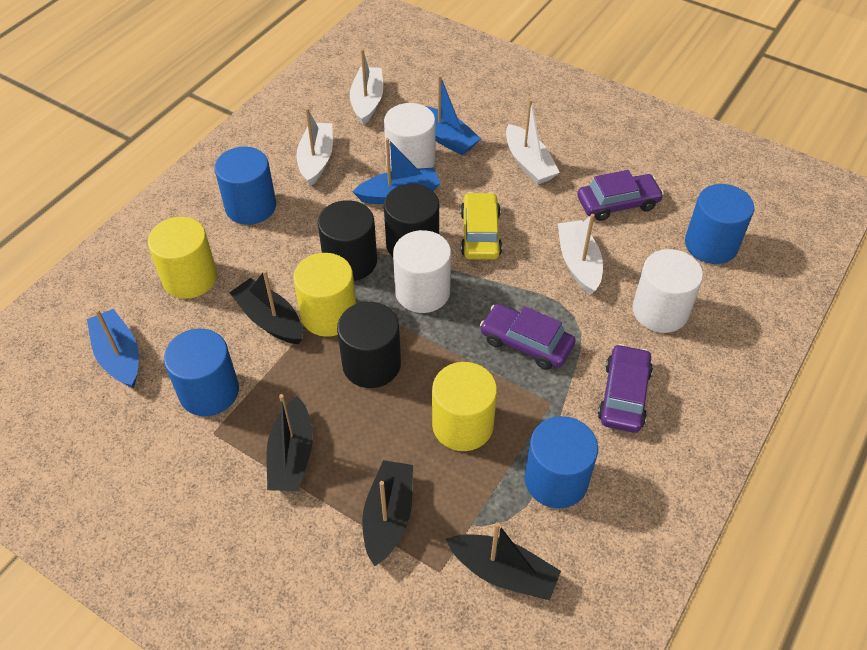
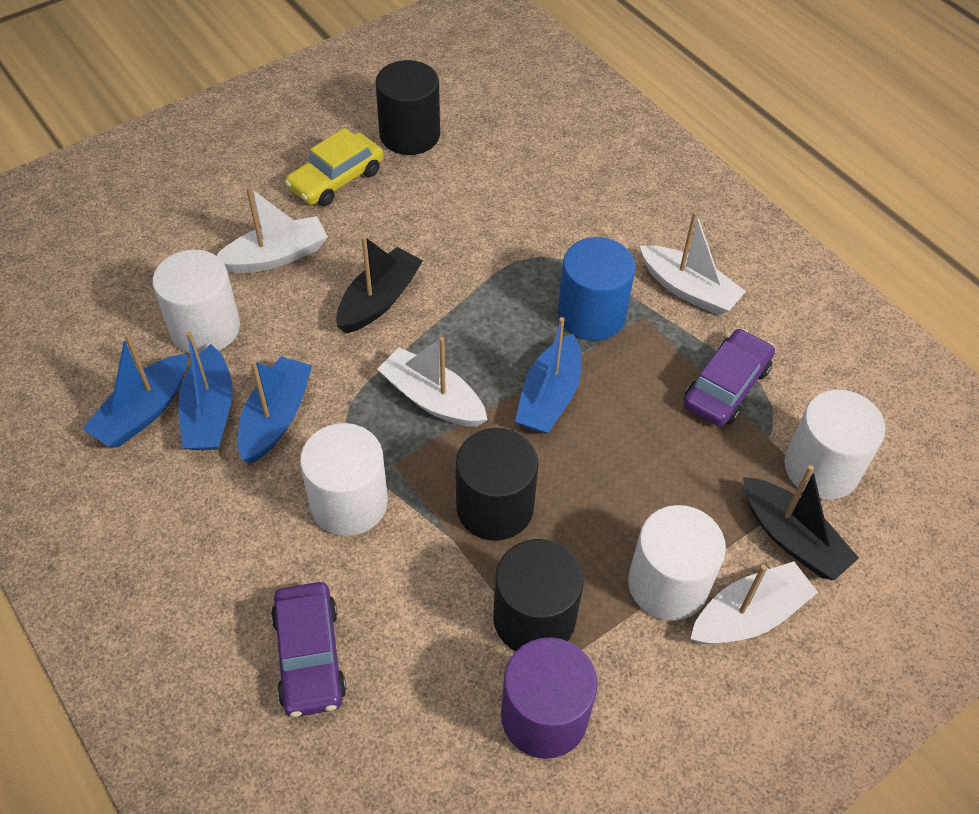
black boat: [229,270,303,344] [267,394,313,491] [362,460,413,566] [446,522,561,600] = 4 -> [336,236,423,333] [743,465,859,580] = 2
blue boat: [87,309,139,389] [353,138,440,204] [426,75,481,155] = 3 -> [82,333,188,447] [178,331,233,450] [237,357,312,463] [515,317,581,434] = 4
blue cylinder: [164,328,239,416] [215,147,276,225] [524,416,598,509] [685,184,754,264] = 4 -> [558,237,636,341] = 1
purple car: [480,304,576,370] [577,170,664,221] [598,344,653,433] = 3 -> [271,582,346,717] [683,329,775,426] = 2
purple cylinder: none = 0 -> [501,637,597,759] = 1
white cylinder: [384,103,435,171] [393,230,451,313] [633,249,703,333] = 3 -> [152,250,240,355] [300,423,388,536] [628,505,726,621] [785,389,886,500] = 4
yellow cylinder: [148,217,217,299] [293,253,356,337] [432,362,497,451] = 3 -> none = 0

